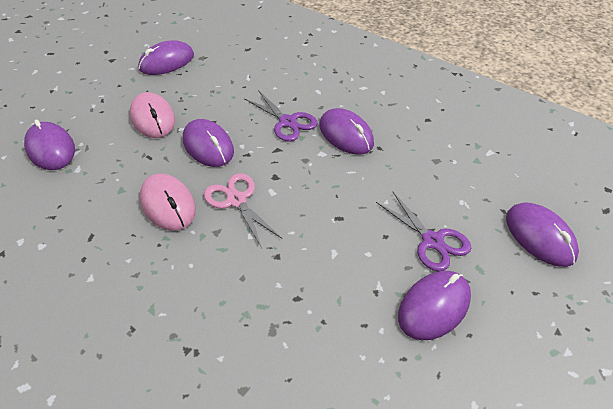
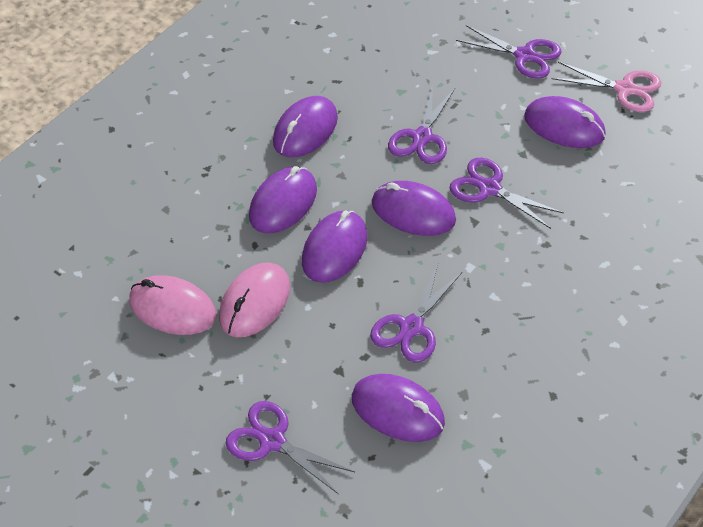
purple scissors: [245,90,318,142] [376,192,471,271] = 2 -> [226,401,355,494] [370,264,462,363] [388,87,455,164] [450,157,564,229] [456,25,562,79] = 5

